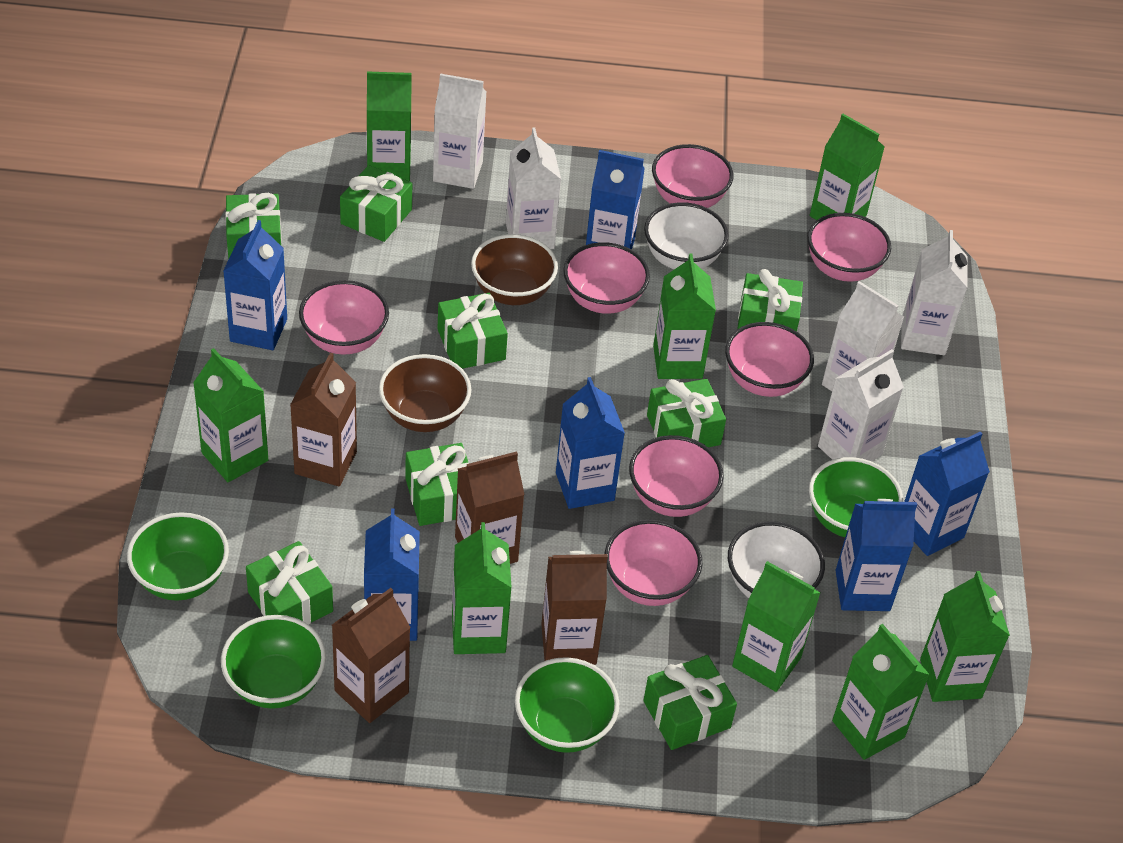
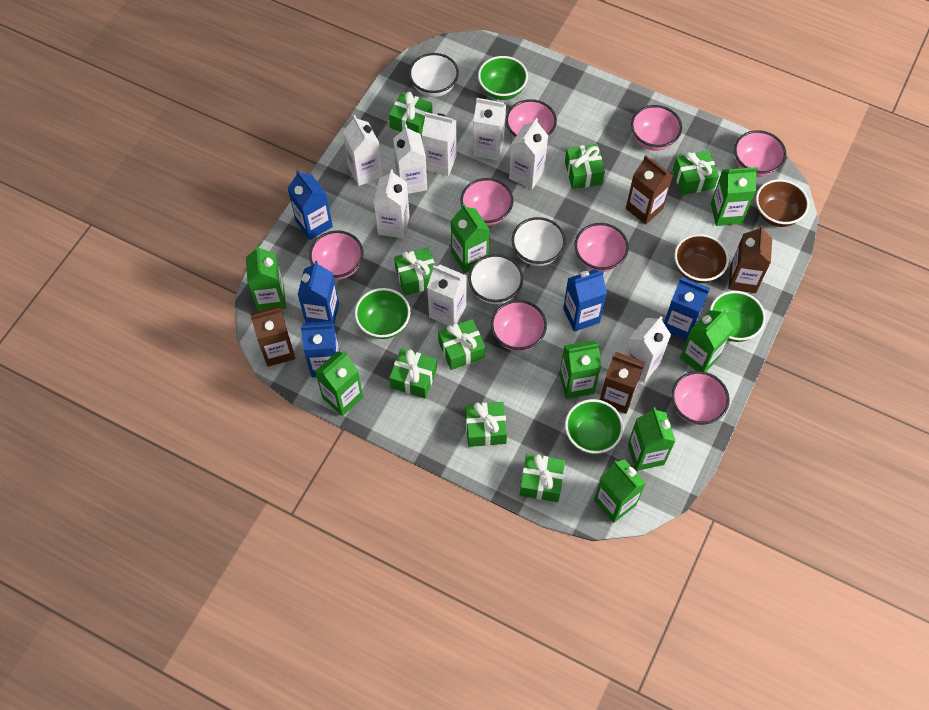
blue carton: [223,220,287,350] [364,509,420,641] [556,377,625,509] [586,150,645,250] [835,499,917,611] [904,431,990,556] = 6 -> [288,170,333,240] [298,261,339,323] [301,321,340,377] [563,269,607,332] [664,277,710,340] = 5
pink bowl: [299,280,389,355] [563,242,650,314] [605,519,702,606] [629,435,724,517] [652,144,733,208] [725,322,814,397] [808,213,891,282] = 7 -> [309,231,363,280] [460,178,514,226] [491,300,547,351] [506,99,557,138] [575,223,629,272] [631,105,682,151] [671,371,730,425] [734,130,786,177] = 8
white bowl: [644,202,729,269] [728,521,825,598] = 2 -> [409,53,459,97] [468,254,523,304] [512,217,566,266] = 3
white carton: [433,73,487,189] [506,128,561,249] [818,349,904,461] [822,281,904,391] [901,230,968,355] = 5 -> [343,115,383,186] [374,169,410,238] [393,125,427,194] [422,112,457,176] [427,265,467,326] [473,98,506,161] [509,118,548,189] [624,316,671,383] = 8

